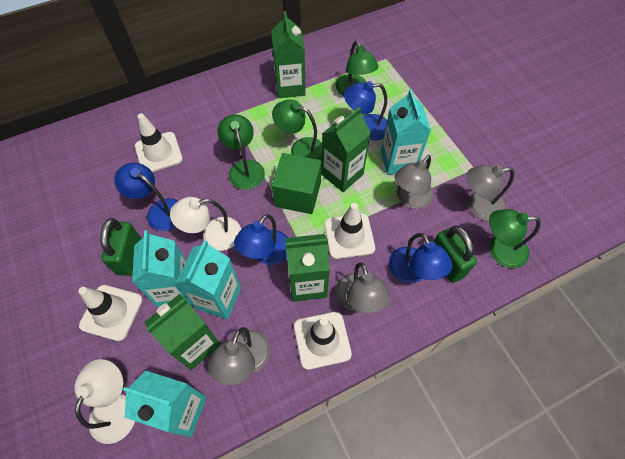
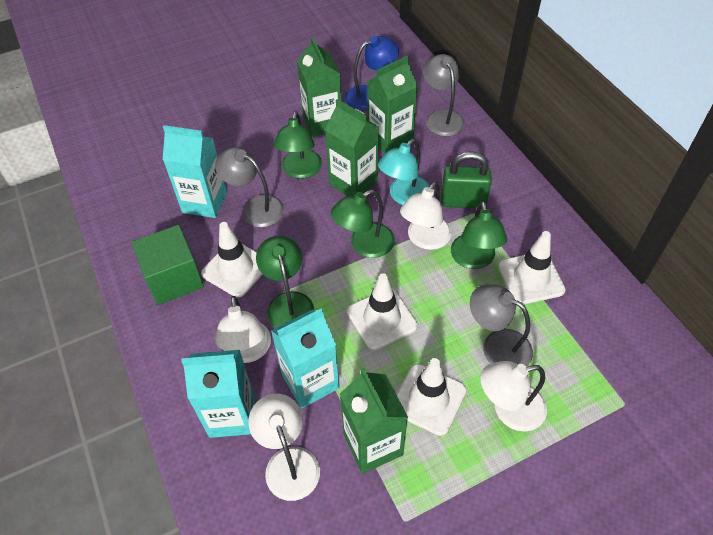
blue lamp: [114,163,178,231] [234,214,288,265] [344,81,387,140] [389,233,453,283] = 4 -> [345,36,399,110] = 1
green padlock: [100,218,142,276] [434,226,477,283] = 2 -> [441,151,492,209] = 1
grey lamp: [208,327,270,385] [336,262,390,313] [394,155,434,209] [467,165,514,221] = 4 -> [215,147,284,227] [423,54,465,136] [470,284,533,367] = 3
turquoise carton: [123,371,207,437] [132,230,192,308] [176,240,241,319] [381,89,431,175] = 4 -> [163,125,227,218] [181,350,254,438] [271,308,339,409] = 3
turquoise lamp: none = 0 -> [378,139,430,205] = 1
white lamp: [74,359,135,444] [170,197,241,251] = 2 -> [215,296,271,363] [248,394,320,501] [400,181,452,250] [480,361,547,431] = 4

